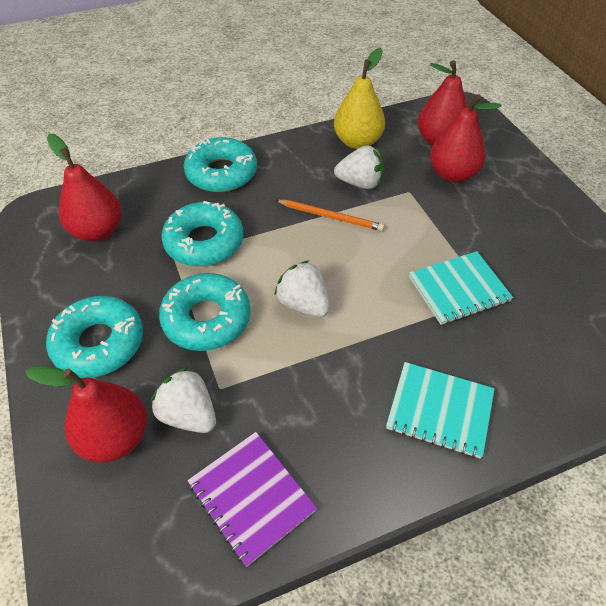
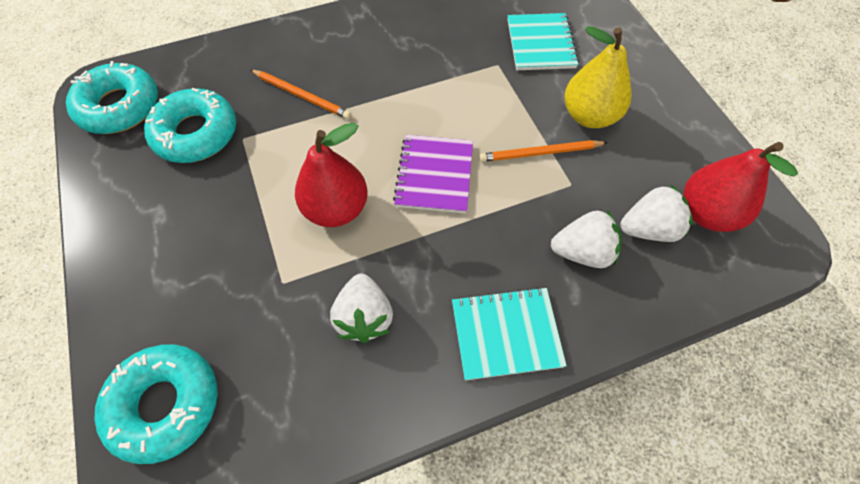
orange pencil: [275,200,384,231] = 1 -> [250,69,351,119] [479,140,608,162] = 2
red pear: [25,366,147,462] [47,133,122,242] [418,60,468,146] [430,94,502,182] = 4 -> [295,123,368,227] [683,142,798,232] = 2
turquoise donut: [46,296,143,378] [159,273,250,351] [161,201,243,267] [184,137,257,192] = 4 -> [66,61,158,134] [94,344,218,464] [144,88,236,163] = 3

